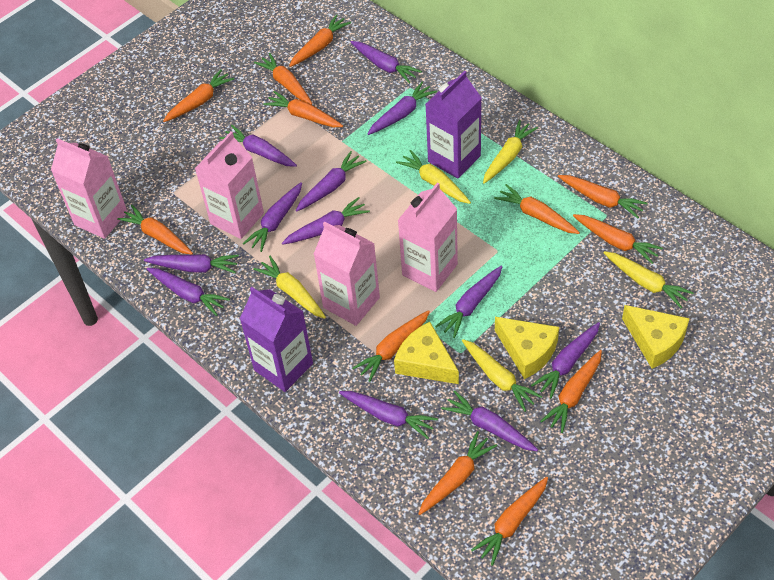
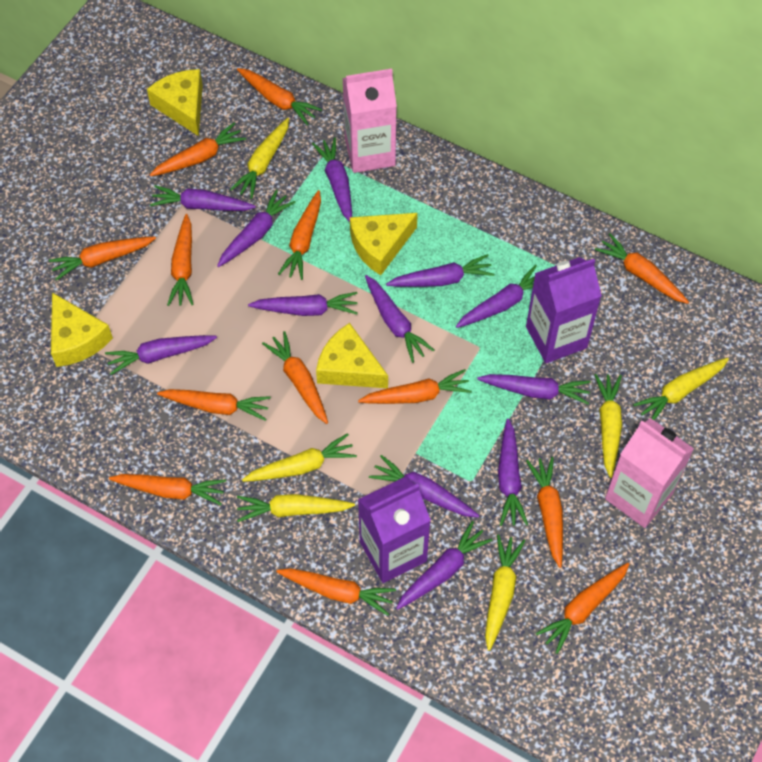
orange carrot: [117,205,193,255] [163,69,234,122] [254,53,312,105] [264,91,343,127] [289,14,351,67] [352,310,430,382] [418,431,497,515] [471,477,548,566] [494,184,580,234] [540,350,602,433] [558,175,647,218] [573,214,663,264] = 12 -> [49,237,156,280] [109,474,226,505] [150,123,246,176] [157,389,271,421] [167,214,194,306] [237,68,322,125] [262,331,328,424] [276,568,396,616] [278,190,321,280] [358,369,472,404] [526,457,563,568] [536,563,629,654] [595,234,689,304] = 13
pink carton: [51,138,128,239] [195,132,264,239] [314,222,380,326] [397,182,458,292] = 4 -> [342,69,397,173] [605,418,694,528] = 2
yellow carrot: [253,256,326,319] [396,150,471,204] [462,339,542,412] [483,120,538,184] [603,251,694,308] = 5 -> [230,118,289,199] [237,494,355,522] [242,433,357,482] [485,534,525,651] [595,374,622,478] [633,358,729,420] = 6
yellow cheese: [394,322,459,384] [495,317,559,379] [622,305,690,369] = 3 -> [51,293,113,367] [147,69,203,136] [316,323,388,388] [350,213,418,275] = 4

